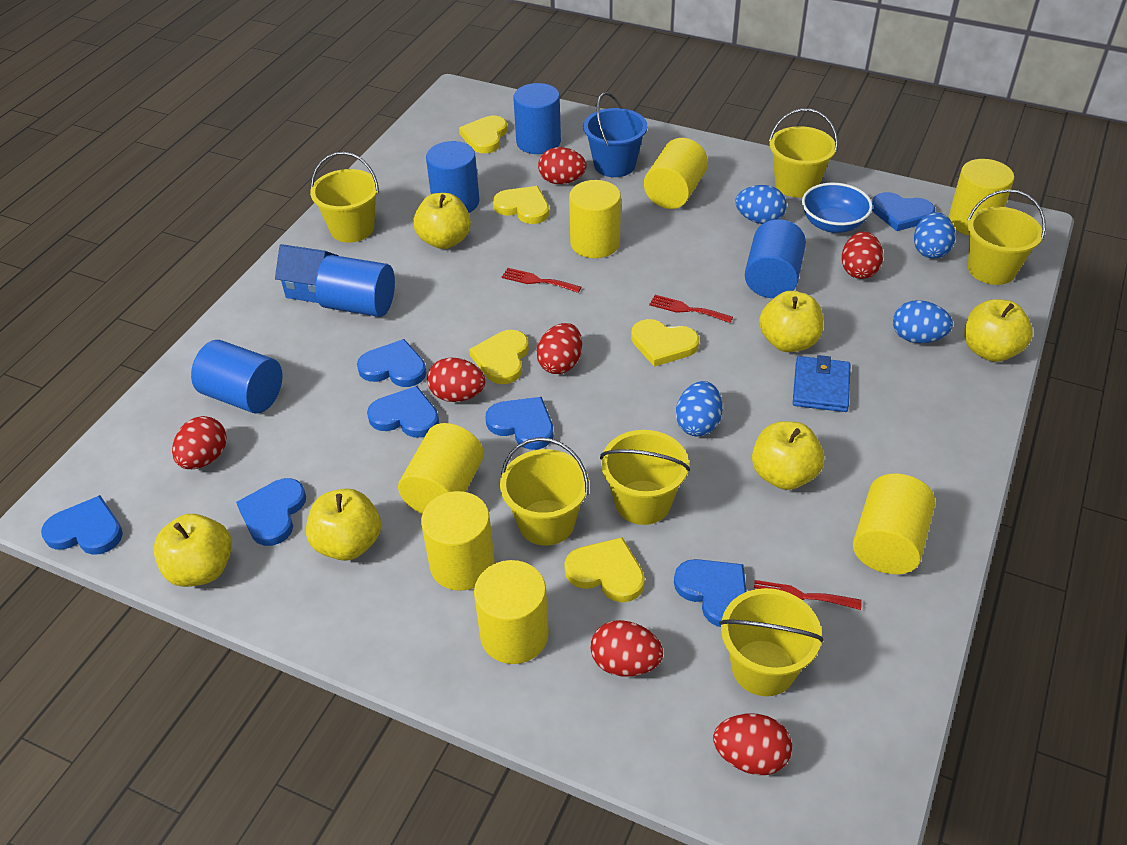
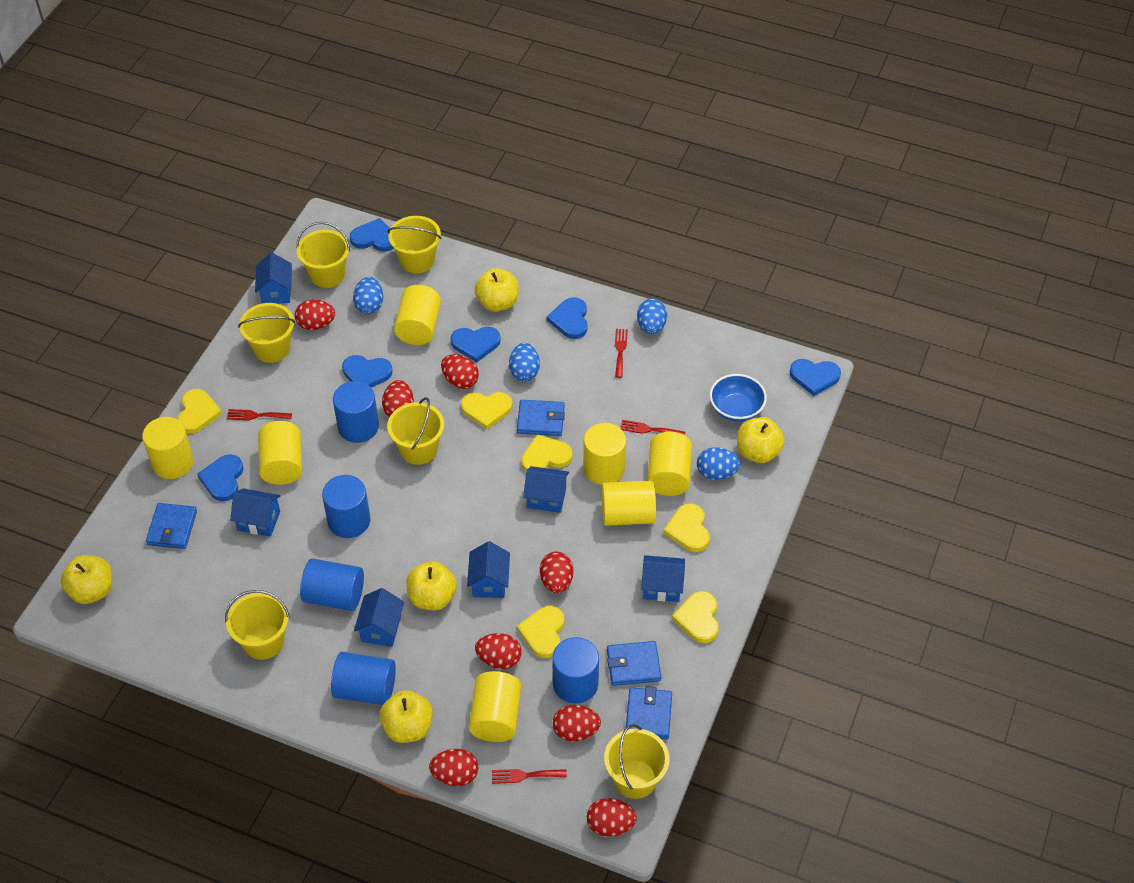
blue bucket: [583,92,647,177] = 1 -> none = 0
blue heart: [41,495,123,555] [236,478,306,546] [357,339,426,387] [367,386,439,438] [486,397,554,450] [674,559,747,627] [872,192,935,231] = 7 -> [197,454,243,501] [342,355,392,388] [350,218,393,252] [450,327,501,362] [547,297,588,339] [790,359,841,396] = 6
blue house: [275,244,339,303] = 1 -> [230,488,281,536] [255,253,292,304] [354,588,404,647] [467,541,510,598] [523,466,569,513] [641,555,685,602] = 6
blue wallet: [793,355,851,412] = 1 -> [146,503,197,549] [517,400,565,436] [607,641,661,686] [626,686,672,739] = 4
red egg: [172,416,227,469] [427,358,486,402] [537,323,582,374] [538,147,586,184] [590,620,663,676] [713,714,792,775] [842,232,883,279] = 7 -> [295,300,335,330] [382,380,414,417] [429,749,479,786] [441,354,479,389] [475,633,522,669] [540,552,573,593] [553,705,601,742] [587,798,637,837] = 8
red fork: [502,268,581,293] [649,295,733,323] [754,580,862,610] = 3 -> [227,409,292,420] [492,769,567,784] [615,329,628,378] [621,420,685,435] = 4
yellow apple: [153,514,232,587] [306,489,381,561] [413,193,471,249] [752,421,824,490] [759,291,823,352] [964,299,1033,362] = 6 -> [60,555,112,604] [379,690,433,743] [406,561,457,610] [474,268,519,311] [737,417,785,463] = 5
yellow heart: [459,116,507,153] [469,330,529,384] [493,186,549,224] [564,537,645,602] [631,319,699,367] = 5 -> [177,389,222,434] [461,392,512,429] [517,606,564,658] [521,434,573,471] [663,504,710,552] [672,591,719,643] = 6

